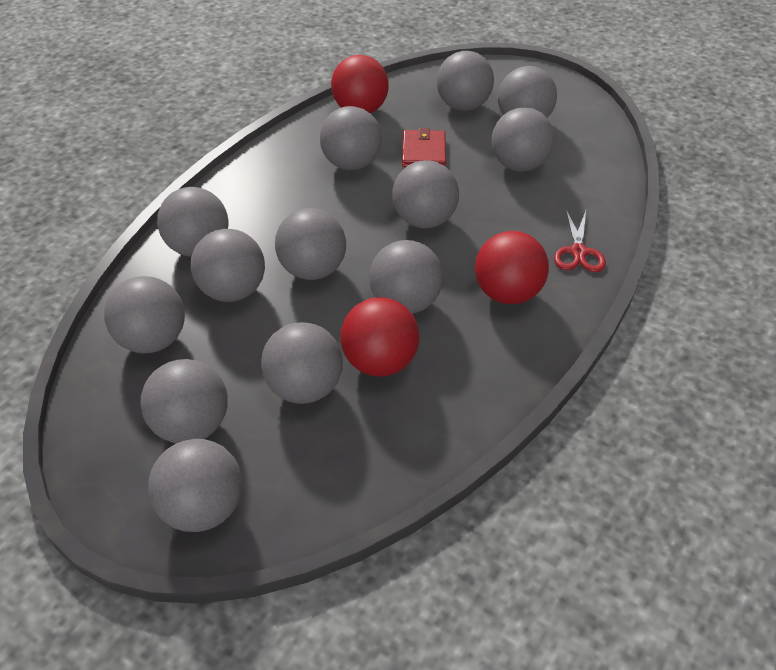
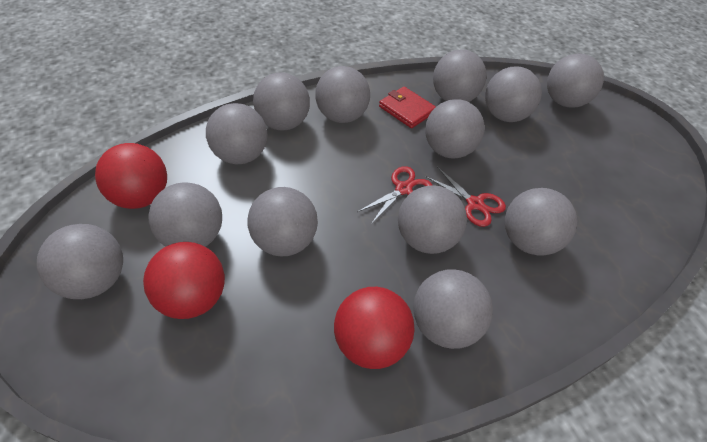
red scissors: [554,210,606,272] = 1 -> [357,166,432,224] [426,167,506,227] = 2

